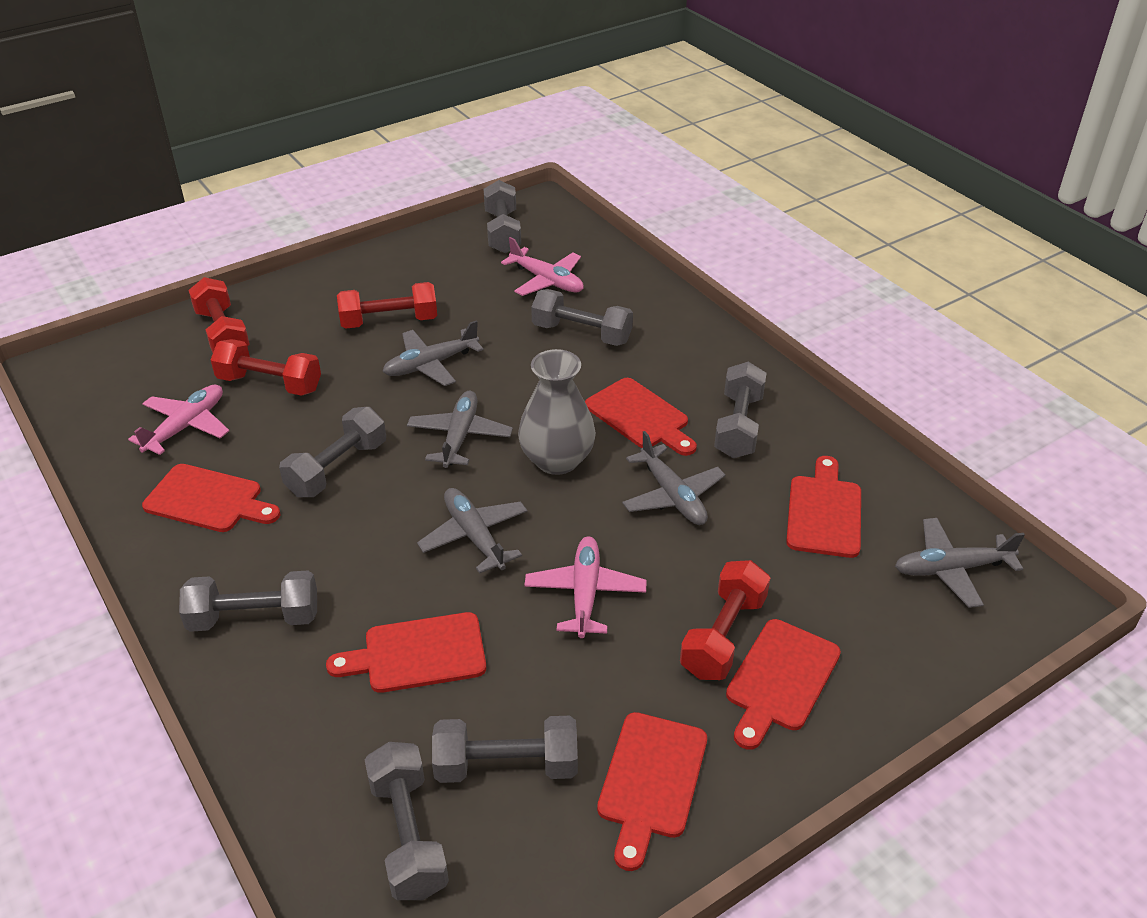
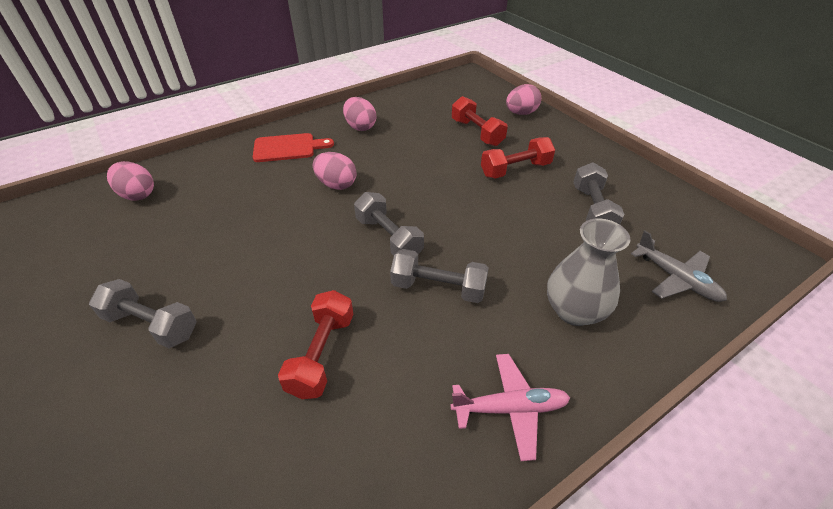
grey dumbbell: [179,571,317,632] [279,407,386,497] [365,742,449,900] [432,716,578,783] [484,180,521,253] [531,289,633,346] [714,362,767,458] = 7 -> [89,279,197,348] [354,192,424,256] [390,249,489,303] [574,162,625,225] = 4
grey plane: [382,320,484,386] [407,391,513,468] [417,488,527,574] [622,431,725,525] [895,518,1025,608] = 5 -> [631,231,727,302] = 1
pink egg: none = 0 -> [107,161,154,201] [313,152,357,190] [343,97,376,131] [506,84,541,115] = 4
pink plane: [128,384,229,455] [501,237,584,296] [524,536,647,638] = 3 -> [450,354,570,461] = 1
red cutting board: [142,464,280,532] [326,612,486,693] [585,378,697,456] [597,712,707,871] [726,619,841,750] [786,456,861,558] = 6 -> [253,133,334,162] = 1
red dumbbell: [189,277,250,353] [211,339,321,396] [337,282,437,329] [680,560,770,680] = 4 -> [278,290,354,399] [452,96,508,146] [481,137,555,178] = 3

